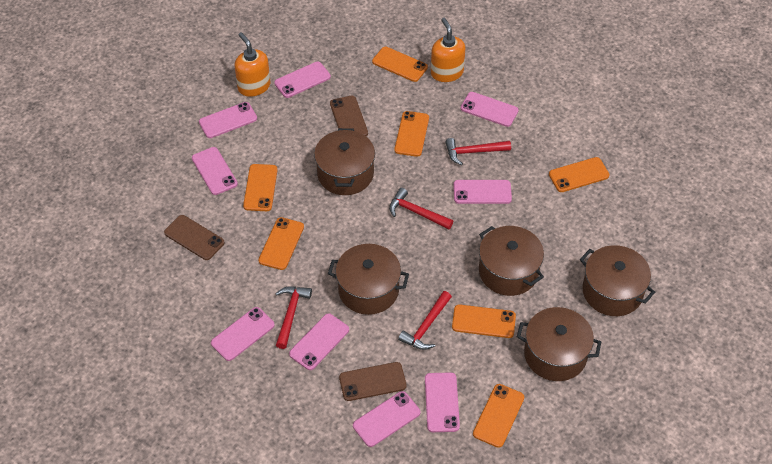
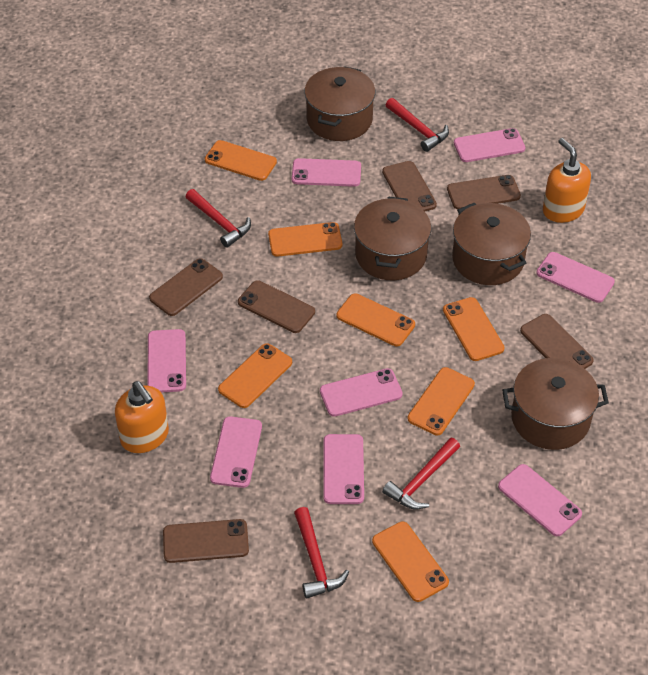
brown phone: [164,215,225,260] [330,96,368,136] [339,362,407,401] = 3 -> [149,258,223,316] [163,519,249,563] [238,280,315,333] [382,161,437,212] [447,175,521,210] [520,314,594,369] = 6
brown pot: [314,128,375,195] [328,244,409,315] [479,226,544,296] [517,307,601,381] [580,245,655,316] = 5 -> [304,66,375,141] [354,197,431,280] [452,203,531,285] [502,358,609,450] = 4
pink phone: [192,147,238,195] [199,102,257,138] [211,307,275,361] [274,62,331,98] [289,313,349,370] [353,391,420,447] [425,372,460,432] [453,180,512,204] [461,92,519,127] = 9 -> [147,329,186,393] [210,416,262,488] [292,158,361,187] [320,368,403,417] [323,434,364,504] [454,128,525,162] [498,464,582,536] [536,252,615,303] = 8

